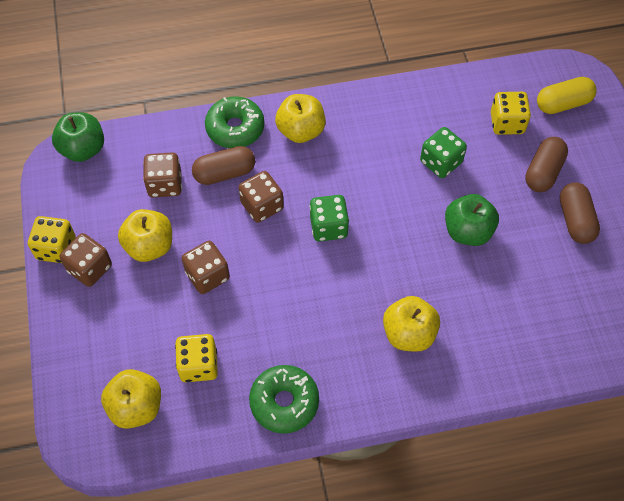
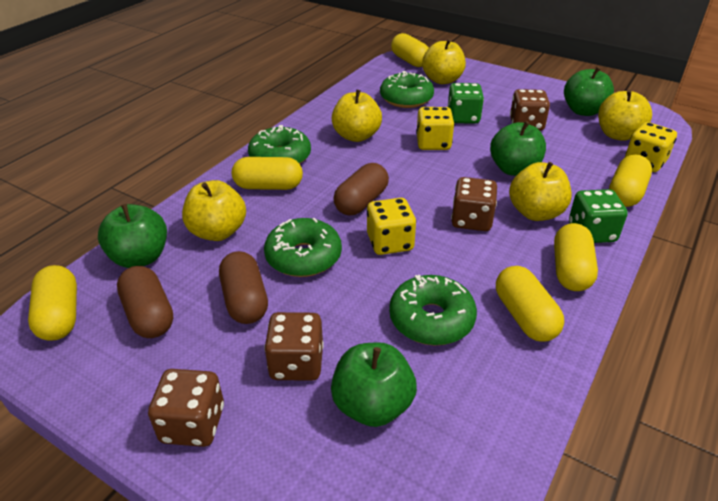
green apple: [52,112,104,162] [445,194,499,246] = 2 -> [98,204,167,268] [331,342,417,427] [490,121,546,176] [564,67,614,116] = 4
green donut: [205,96,265,148] [249,365,319,434] = 2 -> [248,125,311,164] [264,218,342,277] [380,71,434,108] [389,275,477,345] = 4
yellow apple: [101,369,161,429] [118,209,172,262] [275,94,326,143] [383,296,440,352] = 4 -> [182,180,246,241] [332,90,382,142] [422,39,466,84] [509,162,572,221] [598,90,652,141] = 5
yellow capsule: [537,77,597,114] = 1 -> [28,265,77,341] [232,157,303,190] [391,33,429,67] [496,266,564,342] [554,223,598,291] [609,155,652,207] = 6

